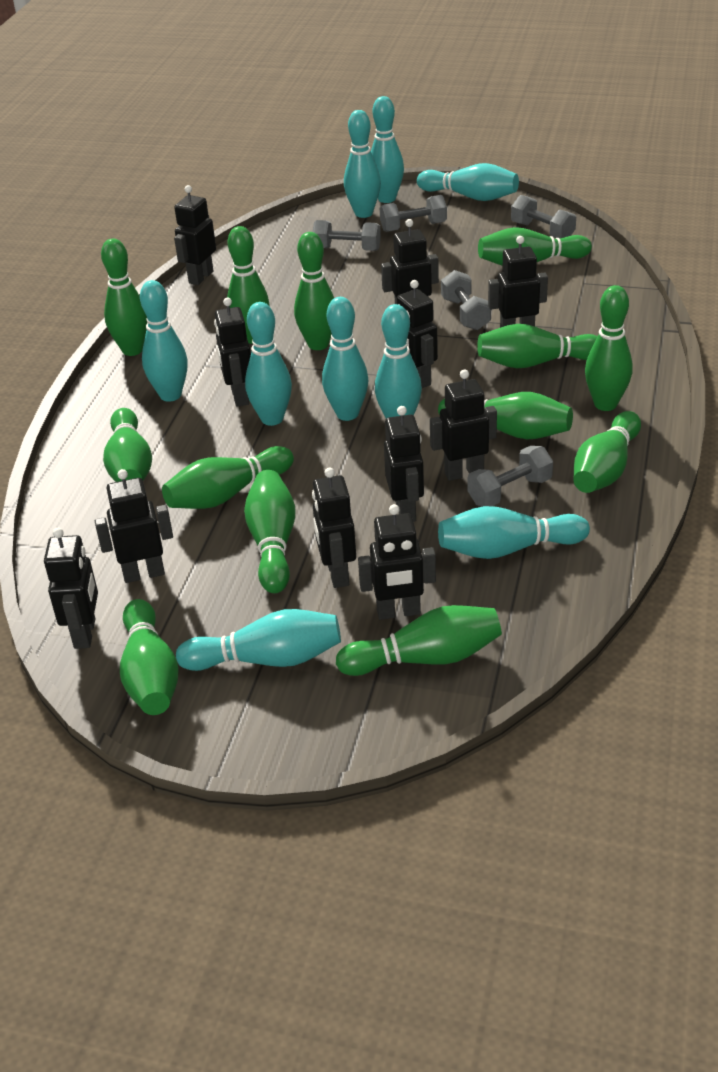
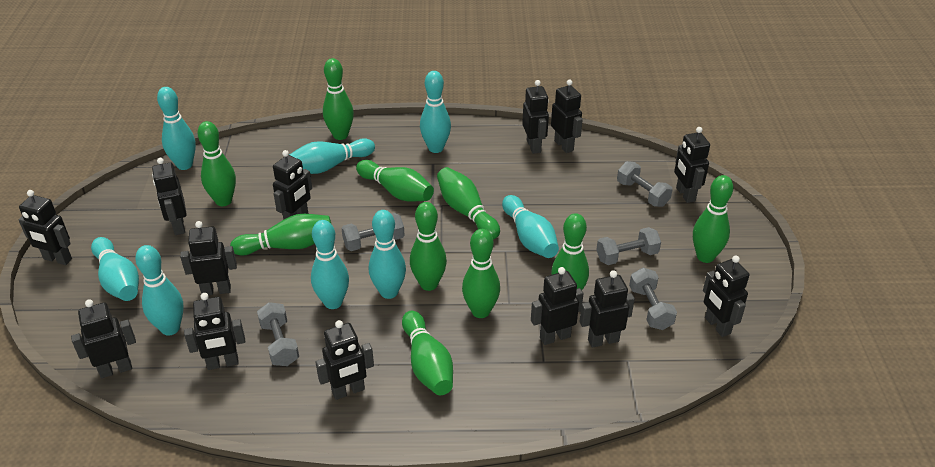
black robot: [44,528,98,649] [95,469,173,583] [174,185,216,285] [214,298,251,407] [312,468,356,588] [358,504,436,620] [381,219,439,304] [384,406,424,522] [397,280,438,388] [430,369,497,481] [488,236,548,328] = 11 -> [18,190,72,265] [71,299,136,378] [152,158,187,235] [180,221,237,295] [184,293,245,370] [273,150,312,220] [316,320,374,400] [522,80,549,154] [531,267,584,345] [551,80,583,153] [580,270,635,348] [674,127,710,203] [703,255,749,337] = 13
green bowling pin: [101,239,148,356] [103,408,152,482] [120,599,179,715] [162,446,294,509] [227,226,270,344] [244,470,295,593] [294,232,334,350] [336,605,502,676] [438,392,573,439] [477,324,597,368] [478,227,592,266] [573,411,641,493] [585,285,632,411] = 13 -> [198,121,236,206] [230,214,331,256] [323,58,354,140] [356,160,434,202] [402,311,453,395] [410,202,447,291] [437,167,500,239] [462,229,500,318] [551,213,589,290] [693,175,733,263] = 10
turquoise bowling pin: [140,280,188,402] [176,609,341,671] [245,302,292,426] [322,297,369,421] [344,110,381,218] [371,96,404,203] [375,304,422,418] [417,163,519,201] [438,506,590,559] = 9 -> [91,237,139,301] [135,245,184,335] [157,87,196,170] [289,138,375,174] [311,220,349,309] [369,210,406,299] [420,71,451,153] [502,195,559,258] = 8

